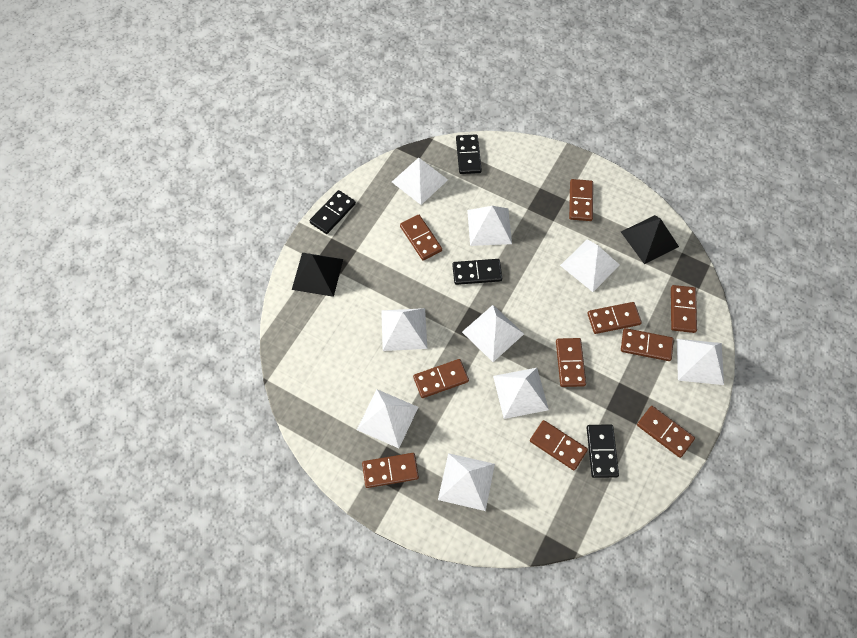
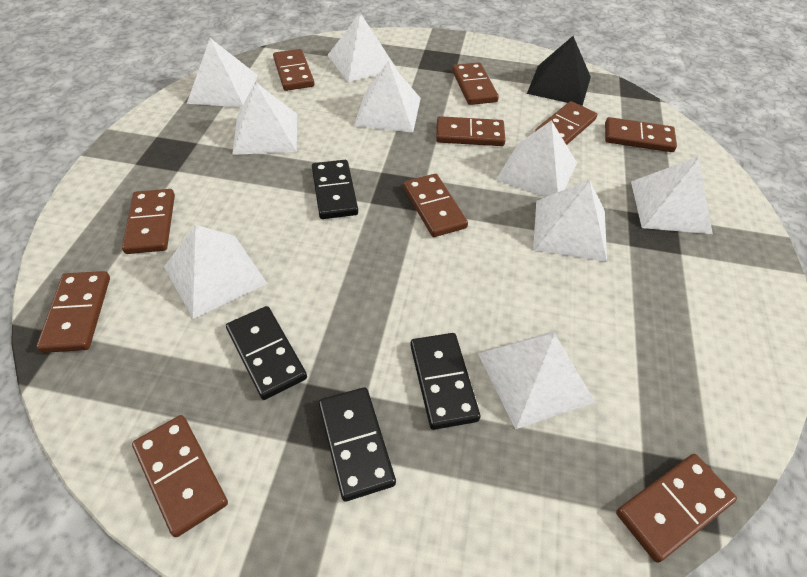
black pyramid: [292,253,343,297] [621,215,679,264] = 2 -> [527,36,591,106] = 1

